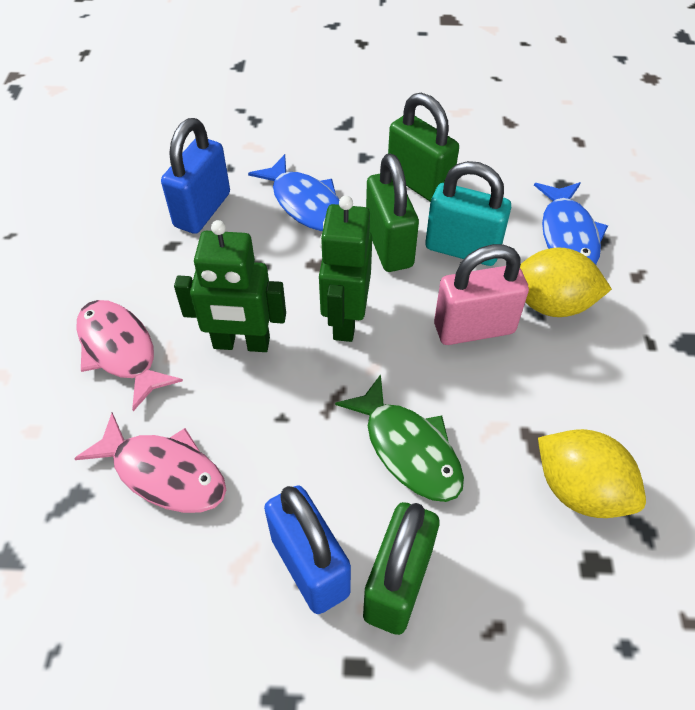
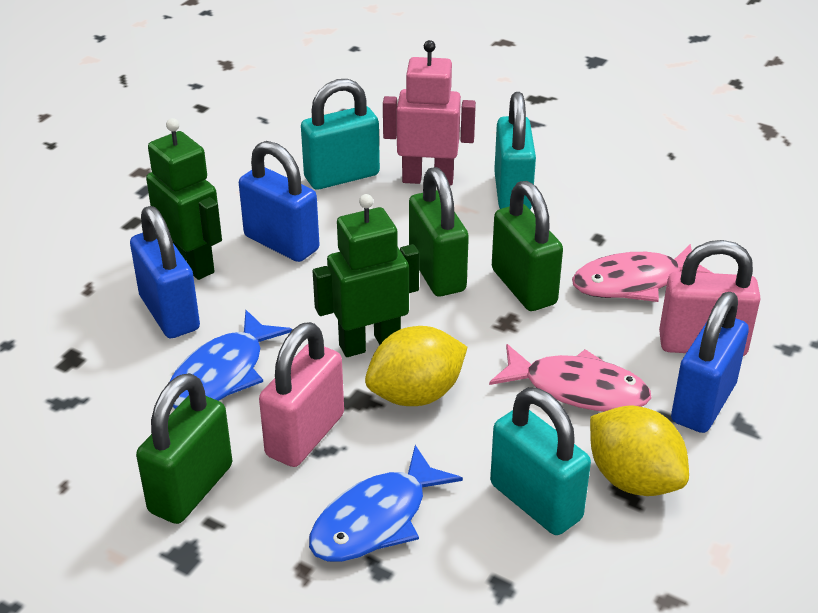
blue padlock: [161,118,230,234] [264,485,351,614] = 2 -> [130,206,200,338] [239,141,319,262] [671,292,749,433] = 3
green fish: [335,374,464,502] = 1 -> none = 0
pink padlock: [434,244,529,345] = 1 -> [259,322,344,467] [659,240,761,356] = 2
pink robot: none = 0 -> [383,40,476,186] = 1
turquoise padlock: [425,161,511,266] = 1 -> [301,79,380,190] [490,388,591,535] [494,92,536,210] = 3

